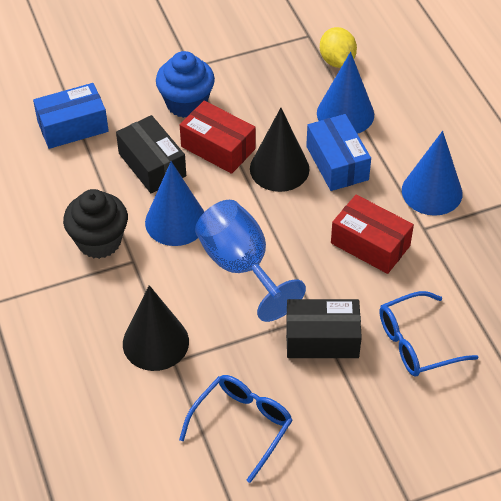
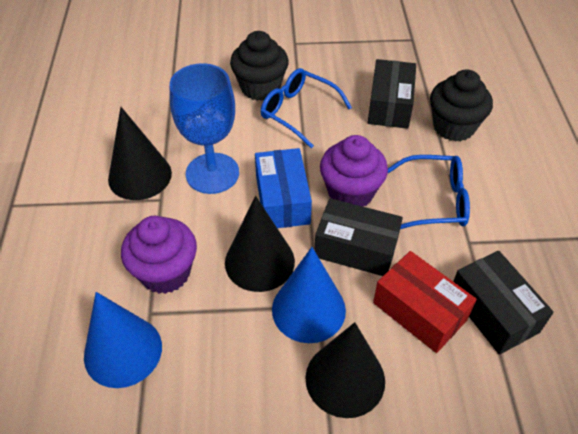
black box: [116,115,186,193] [286,299,362,358] = 2 -> [314,198,403,276] [368,59,416,129] [453,251,554,355] = 3
black cone: [123,285,189,371] [250,108,310,192] = 2 -> [108,107,172,200] [225,196,295,292] [305,322,385,418] = 3
black cupcake: [63,189,128,259] = 1 -> [230,31,289,101] [430,69,493,142] = 2
blue box: [33,83,109,149] [306,114,371,191] = 2 -> [255,148,312,228] = 1
blue cone: [145,161,204,246] [317,52,374,134] [402,131,463,216] = 3 -> [84,292,162,388] [272,247,346,343] = 2
blue cupcake: [156,51,215,118] = 1 -> none = 0
purple cupcake: none = 0 -> [121,216,197,294] [320,135,388,206] = 2
red box: [180,101,256,174] [331,195,414,274] = 2 -> [373,251,477,353] = 1
yellow lemon: [320,27,357,68] = 1 -> none = 0

